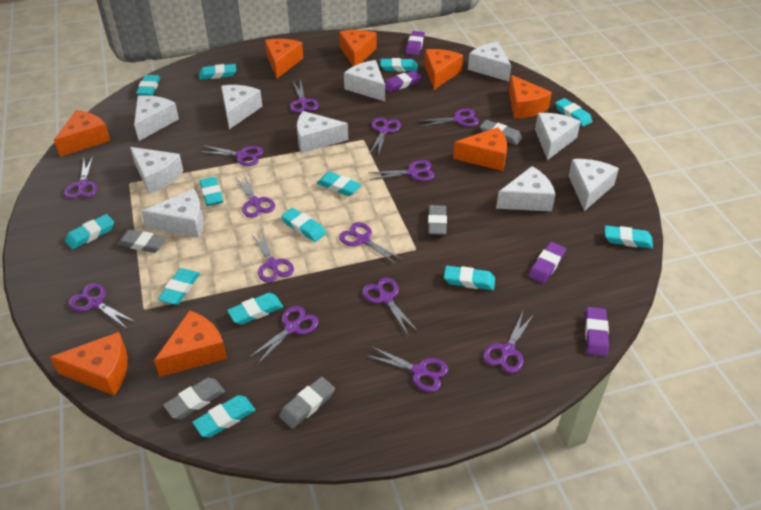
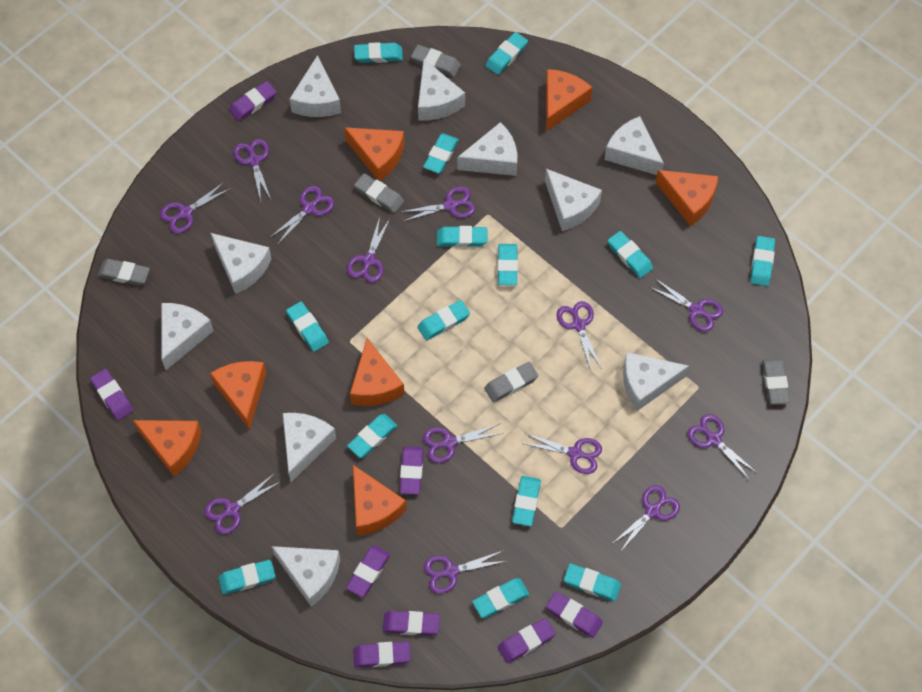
orange cheese: [50,332,128,396] [54,110,111,157] [154,310,227,377] [265,39,303,78] [339,30,377,66] [425,49,463,90] [453,127,507,171] [509,75,552,118] = 8 -> [133,420,201,477] [210,361,266,430] [344,127,404,181] [350,338,405,406] [353,465,407,536] [546,69,593,132] [655,170,718,226] = 7
purple eraser: [384,70,421,92] [406,31,425,55] [529,242,566,283] [585,307,609,356] = 4 -> [90,369,133,420] [229,81,277,121] [346,545,390,597] [353,642,411,668] [383,611,440,636] [400,446,423,495] [498,618,556,663] [546,591,603,638] = 8
purple scissors: [64,156,98,199] [69,283,137,329] [199,145,263,166] [235,174,275,218] [248,306,319,365] [252,231,294,283] [290,79,319,113] [339,222,404,265] [362,278,418,335] [365,346,448,392] [369,160,435,181] [370,118,401,156] [418,108,479,127] [483,312,534,373] = 14 -> [160,182,231,234] [204,473,280,534] [233,139,271,202] [269,186,334,245] [347,217,390,283] [401,187,475,222] [423,424,504,463] [424,550,506,594] [521,433,602,474] [557,301,602,370] [612,485,680,552] [650,279,723,332] [688,414,757,480] = 13
turquoise eraser: [65,214,114,249] [136,75,160,96] [158,268,200,305] [192,395,255,437] [199,64,236,80] [200,177,223,206] [227,293,283,325] [281,208,326,242] [317,172,362,196] [380,58,418,72] [444,266,495,290] [555,98,592,127] [605,225,653,249] = 13 -> [218,560,275,595] [286,302,329,352] [347,414,397,458] [354,42,403,63] [417,300,470,340] [423,133,459,173] [437,226,487,247] [472,578,529,618] [486,32,528,75] [498,244,518,285] [512,476,541,526] [564,564,621,602] [608,231,653,278] [750,236,775,286] = 14

